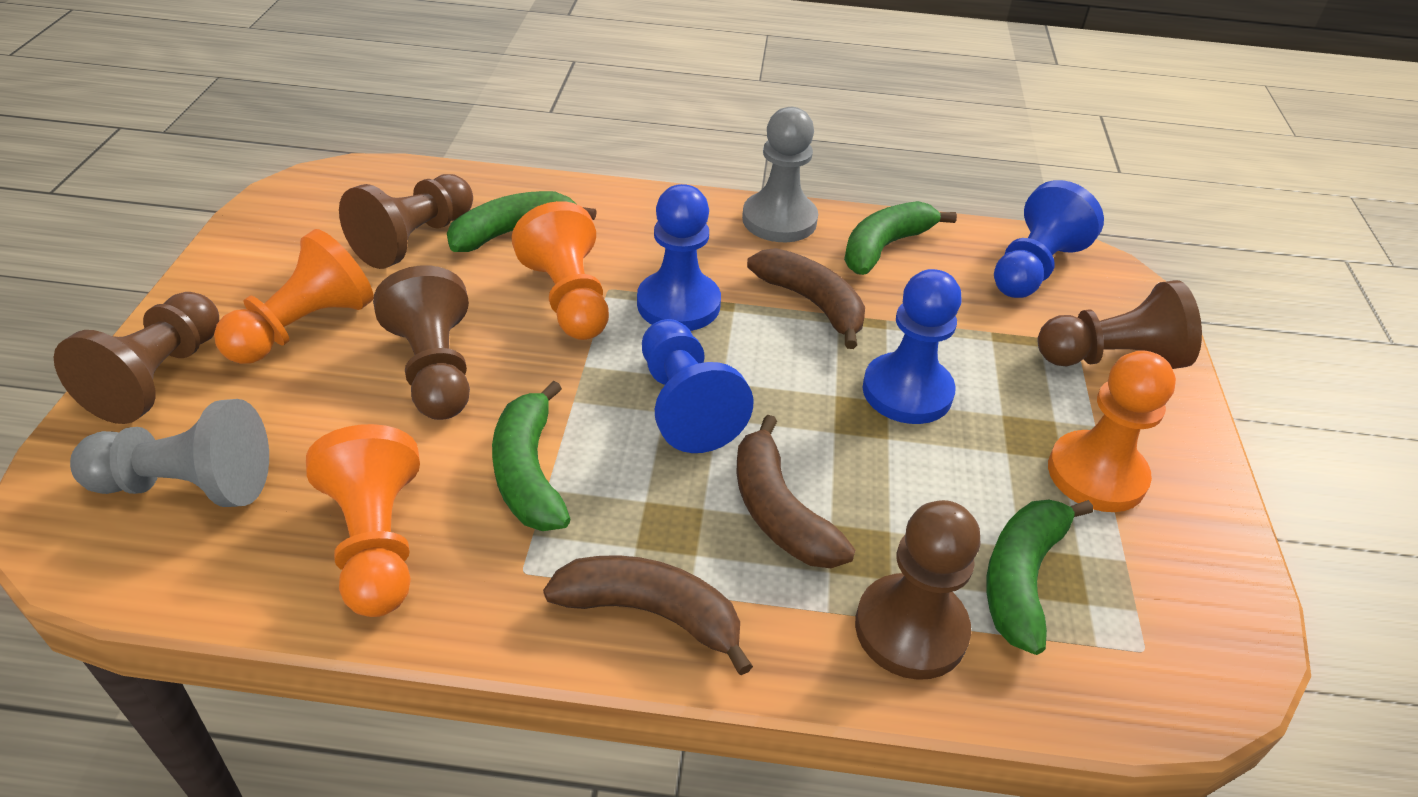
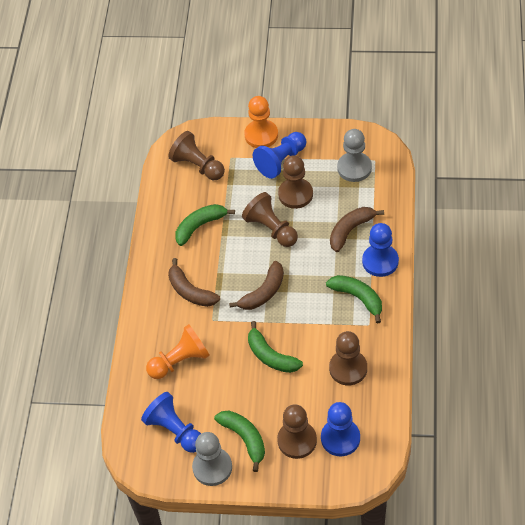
orange pawn: [214,229,373,364] [306,424,420,617] [512,201,609,340] [1048,350,1176,512] = 4 -> [146,324,210,379] [244,96,278,148] = 2

